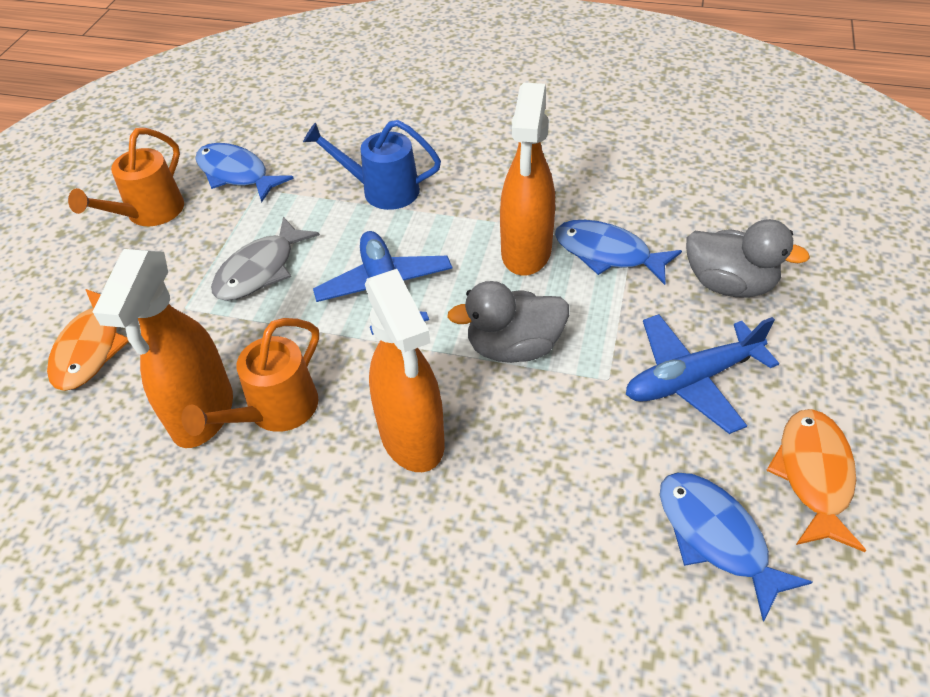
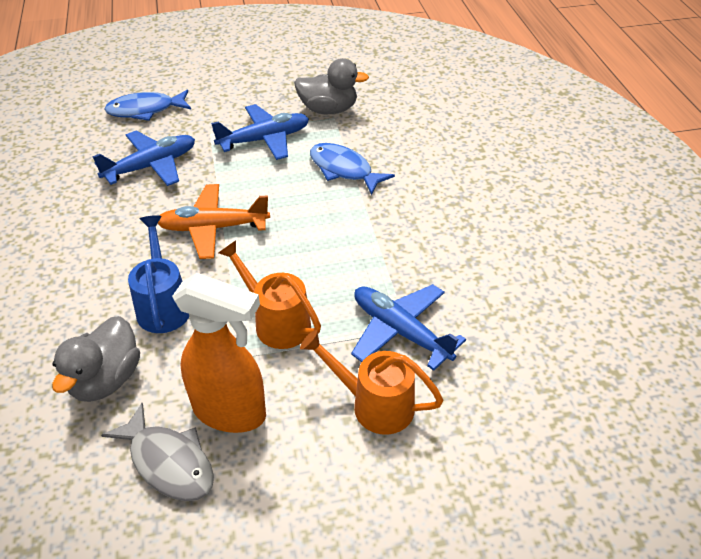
blue fish: [195,143,294,203] [555,220,682,285] [660,473,812,622] = 3 -> [105,90,191,121] [310,143,395,195] = 2
blue plane: [313,231,452,335] [626,314,779,434] = 2 -> [92,131,195,186] [211,104,309,160] [351,284,466,371] = 3
orange fish: [47,289,129,391] [766,409,866,552] = 2 -> none = 0
orange plane: none = 0 -> [158,184,270,259] = 1
orange spray bottle: [93,249,233,448] [365,269,445,472] [500,83,555,276] = 3 -> [172,273,266,433] = 1

